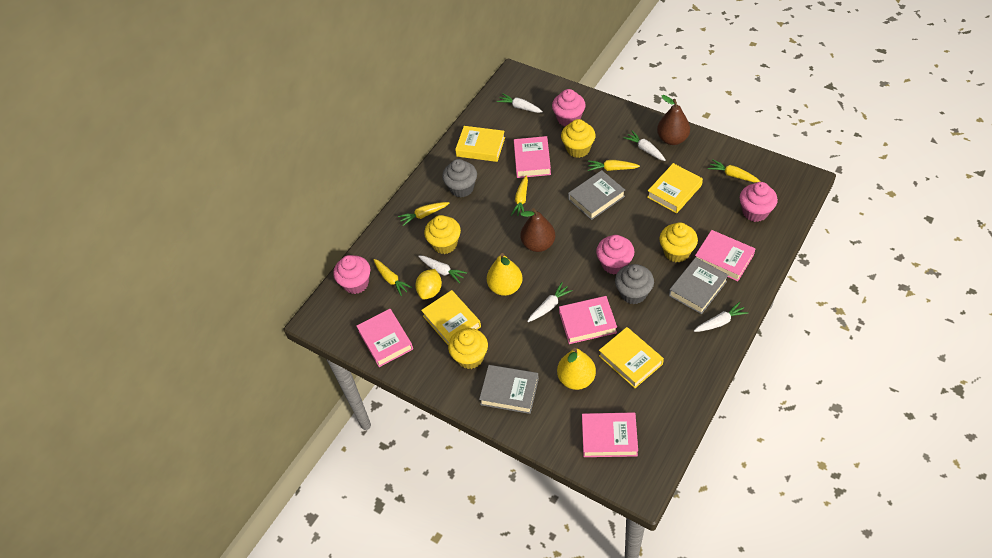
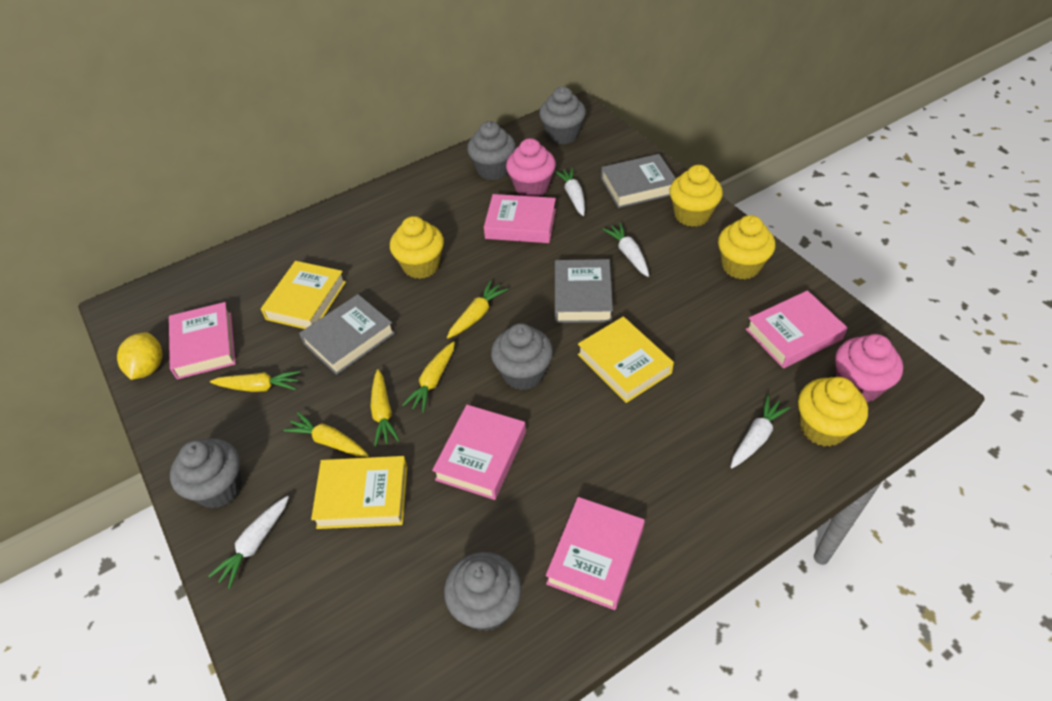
brown pear: [520,208,555,252] [657,95,690,145] = 2 -> none = 0
grey cupcake: [442,159,477,198] [615,264,654,304] = 2 -> [170,438,242,508] [444,552,521,631] [467,121,516,180] [491,323,553,390] [539,87,586,144] = 5
pink cupcake: [333,255,370,294] [552,89,586,127] [596,235,635,275] [740,182,778,222] = 4 -> [506,138,556,197] [835,334,903,403] = 2
white carrot: [418,255,467,283] [497,93,543,113] [527,282,573,322] [623,131,666,161] [694,302,749,332] = 5 -> [208,496,289,589] [554,167,585,216] [602,223,649,277] [731,395,791,468] = 4
yellow book: [421,290,481,345] [455,126,505,162] [599,327,664,388] [647,163,703,213] = 4 -> [261,261,346,329] [311,456,408,529] [578,316,674,403] = 3
yellow pear: [487,253,523,296] [557,348,596,390] = 2 -> none = 0

